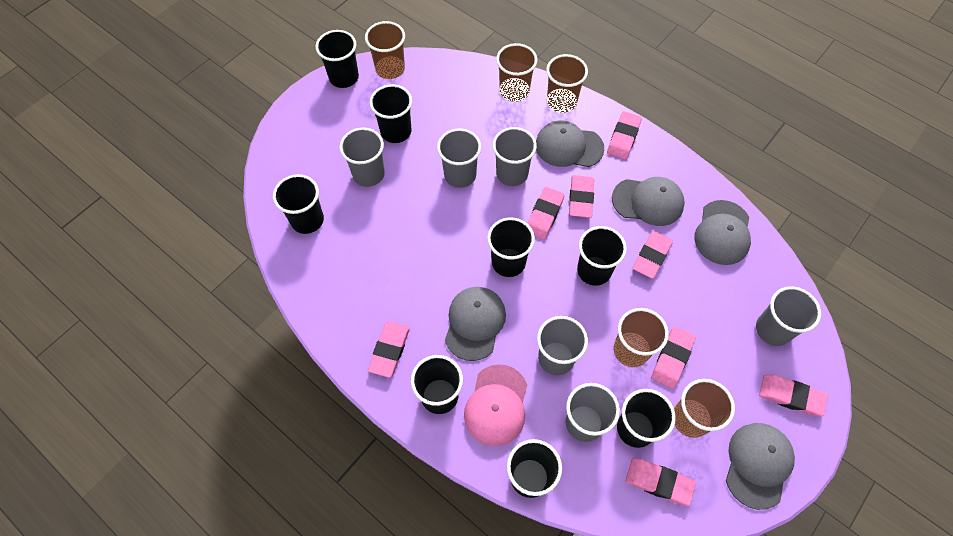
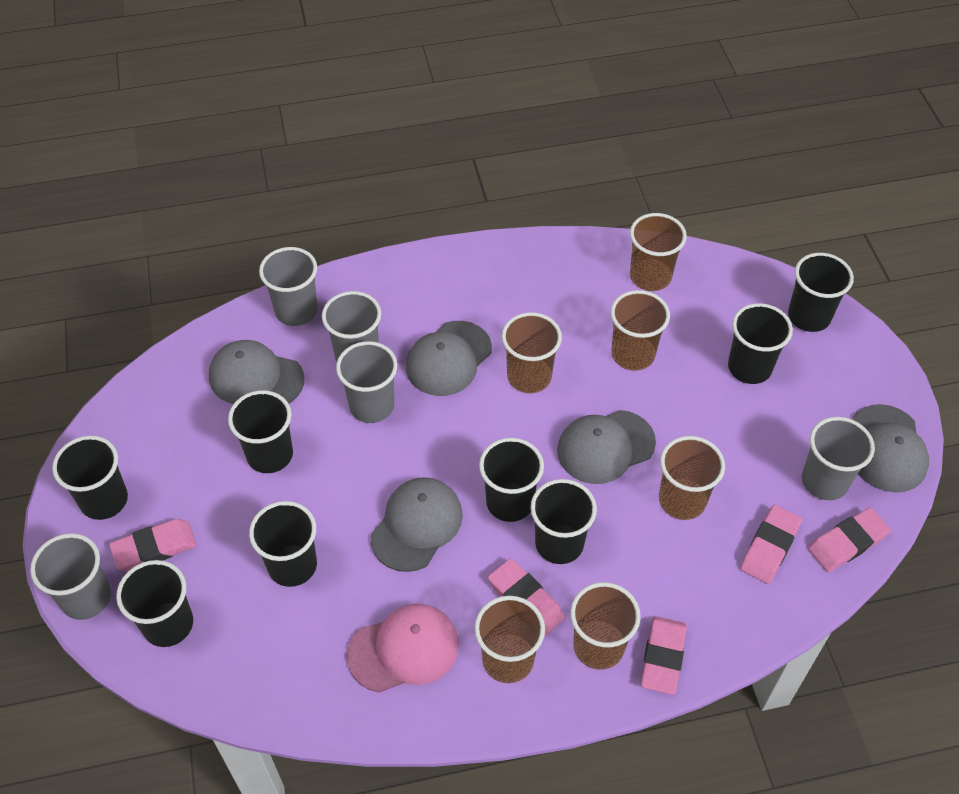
brown cup: [365,21,405,79] [496,43,537,102] [546,54,588,113] [613,308,669,367] [674,379,735,438] = 5 -> [474,596,545,683] [502,312,562,393] [570,582,641,670] [611,290,670,371] [630,213,687,291] [659,436,725,520] = 6
grey cup: [340,128,385,187] [437,128,481,188] [493,127,537,186] [537,316,588,375] [565,383,620,442] [756,286,821,346] = 6 -> [30,533,111,620] [259,247,318,326] [322,291,381,361] [336,341,397,423] [802,417,875,500] = 5
pink eraser: [368,321,410,378] [527,187,565,240] [569,175,594,218] [607,111,642,160] [625,458,696,506] [633,231,673,279] [651,326,696,389] [759,375,828,416] = 8 -> [109,519,196,571] [488,558,565,636] [641,616,687,695] [740,505,802,584] [808,508,891,572] = 5

